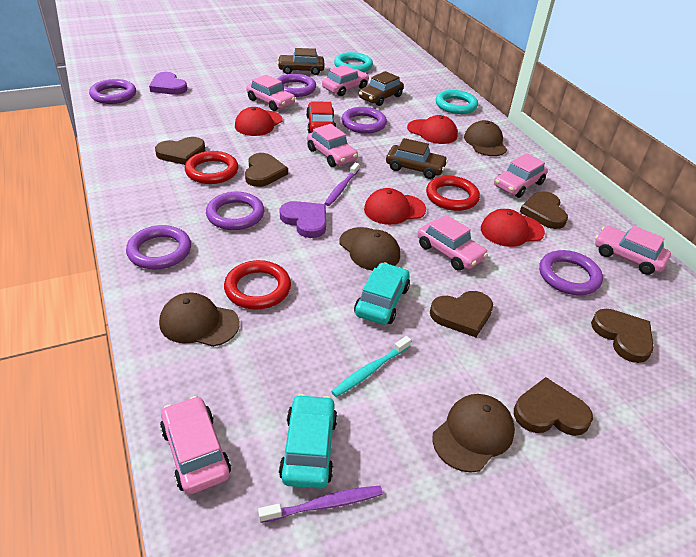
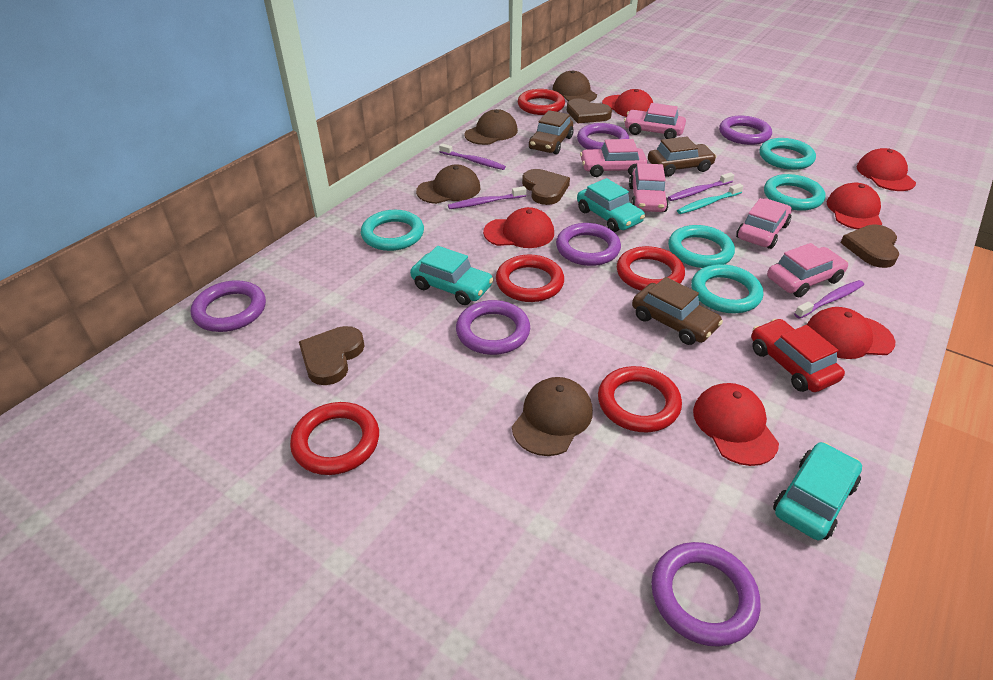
brown heart: [155,137,205,165] [245,153,288,187] [430,291,493,337] [514,377,593,436] [520,191,568,229] [591,309,654,363] = 6 -> [299,326,365,385] [522,169,570,205] [567,98,612,123] [840,224,899,268] = 4
pink car: [160,396,231,494] [246,75,295,111] [307,124,358,167] [322,65,369,96] [417,215,488,271] [494,153,548,198] [595,225,671,275] = 7 -> [580,139,647,177] [624,103,686,139] [629,163,669,212] [736,198,792,249] [767,243,848,297] = 5
purple heart: [149,72,187,95] [280,201,326,238] = 2 -> none = 0
purple toothbrush: [258,486,383,523] [324,163,359,206] = 2 -> [439,143,506,170] [448,186,526,209] [668,172,734,201] [794,280,864,319] = 4
red cap: [235,107,283,136] [364,188,426,225] [407,115,458,144] [481,209,545,247] = 4 -> [483,207,554,248] [602,89,653,117] [693,383,779,466] [807,307,895,359] [827,183,882,230] [856,148,916,191] = 6
red ring: [185,151,238,184] [224,260,291,309] [426,176,480,211] = 3 -> [290,402,379,475] [496,254,564,302] [518,89,565,115] [598,366,682,432] [617,246,685,291] = 5
turquoise car: [279,394,338,489] [354,262,410,325] = 2 -> [410,246,494,305] [577,178,645,232] [773,442,862,540] = 3
turquoise ring: [334,52,373,72] [436,90,478,114] = 2 -> [361,210,424,251] [668,225,735,268] [691,264,763,313] [759,138,816,170] [764,174,825,211] = 5

